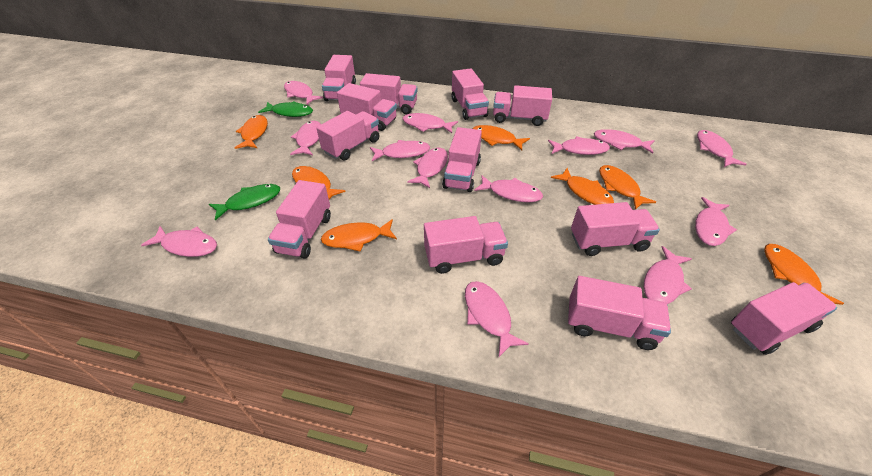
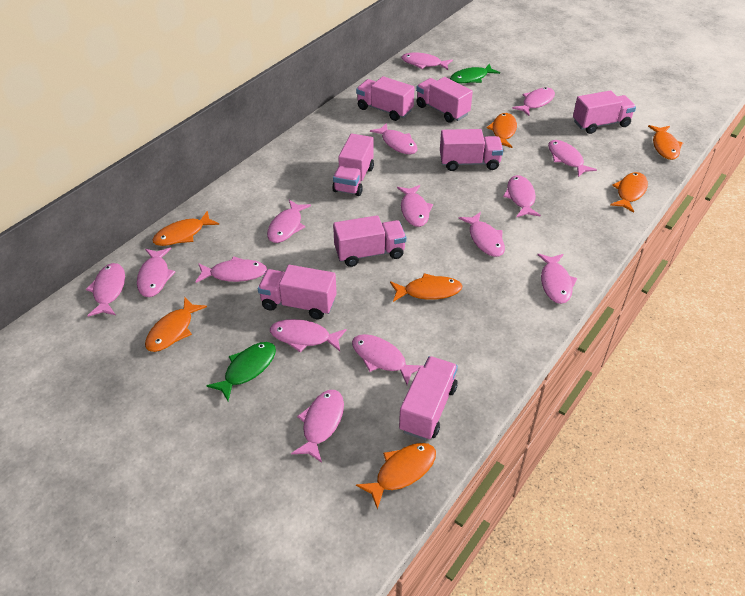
pink fish: [141,226,217,257] [284,81,323,104] [290,121,321,155] [370,140,430,161] [403,113,458,133] [407,148,448,188] [465,281,529,357] [474,175,543,202] [548,136,610,155] [594,129,655,153] [644,246,692,304] [695,197,737,246] [697,130,747,167] = 13 -> [86,263,125,317] [137,248,175,297] [196,256,267,283] [267,200,311,243] [270,319,347,352] [291,390,344,463] [352,334,424,385] [370,123,418,154] [397,185,433,227] [401,52,453,70] [459,212,505,257] [503,175,541,217] [512,87,555,116] [537,254,577,304] [548,140,597,177] = 15
pink truck: [268,180,331,259] [316,111,379,160] [322,55,356,101] [337,83,397,131] [360,73,418,114] [424,216,508,274] [442,127,482,192] [452,68,489,120] [493,85,552,126] [568,276,671,350] [571,202,660,256] [731,282,837,355] = 12 -> [258,265,337,319] [332,134,374,196] [333,215,406,267] [356,76,415,121] [399,356,458,440] [416,77,473,123] [440,129,503,171] [573,90,636,134] = 8

